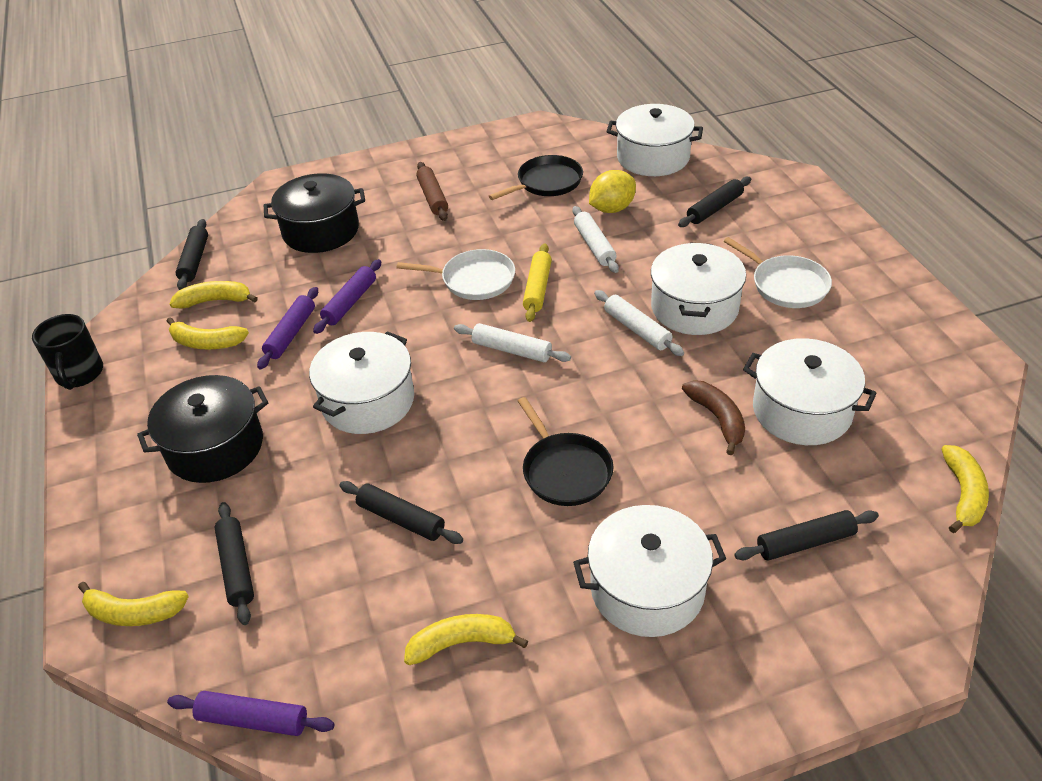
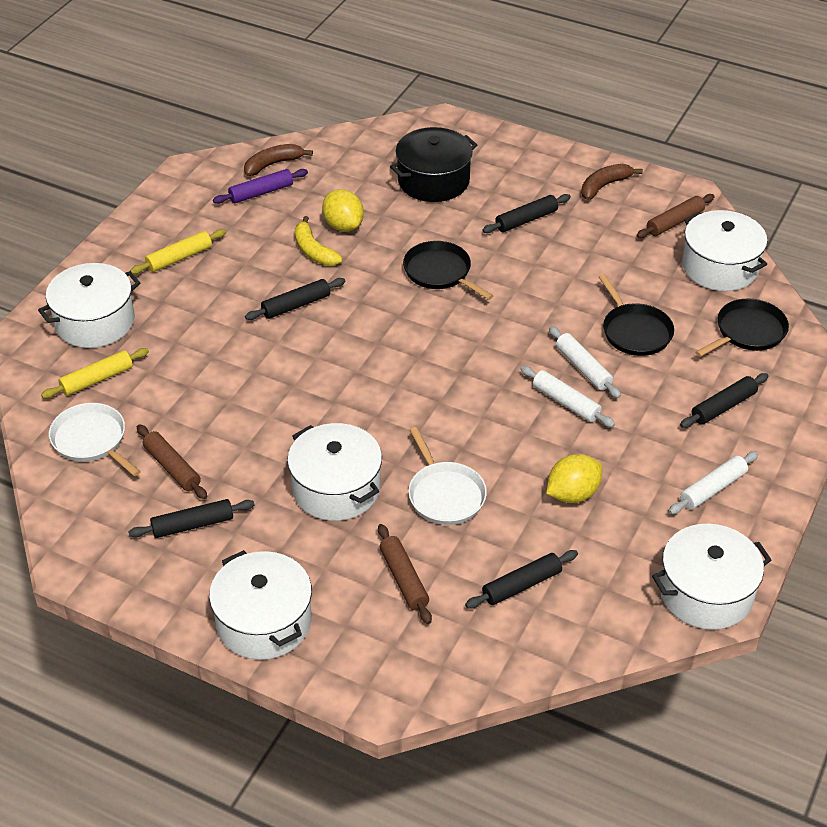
black mug: [32,314,103,390] = 1 -> none = 0
black pan: [489,155,583,200] [518,397,613,506] = 2 -> [403,241,493,300] [599,274,674,356] [695,298,789,357] = 3
black pot: [137,375,268,483] [264,173,365,253] = 2 -> [390,127,477,202] = 1
brown banana: [682,380,745,455] = 1 -> [244,144,313,176] [581,164,643,200] = 2
brown rolling pin: [416,162,448,221] = 1 -> [137,424,207,499] [378,524,432,624] [636,194,715,238] = 3
purple rolling pin: [167,691,334,736] [257,287,318,369] [313,259,381,334] = 3 -> [213,169,308,204] = 1
yellow banana: [78,581,189,626] [167,317,249,349] [170,281,258,309] [404,614,528,665] [941,445,989,533] = 5 -> [295,216,343,266] = 1
yellow lemon: [589,170,636,213] = 1 -> [322,189,364,232] [546,454,603,503] = 2
yellow rolling pin: [523,243,552,322] = 1 -> [41,348,149,398] [130,229,226,274] = 2

